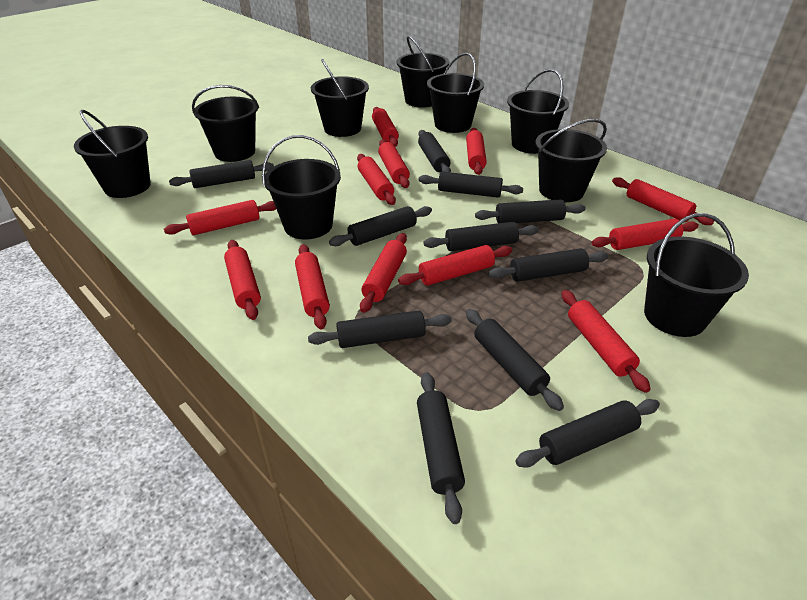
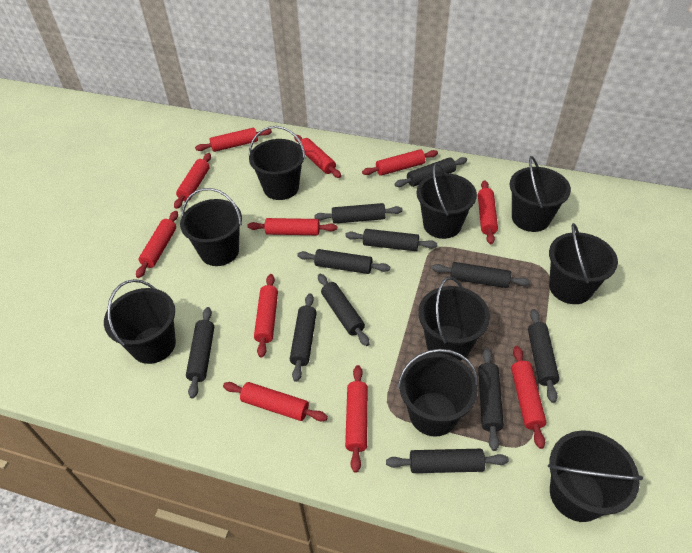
red rolling pin: [164,200,276,235] [224,240,261,320] [295,244,330,329] [357,154,396,205] [360,233,407,313] [372,107,399,147] [378,139,410,188] [398,245,512,286] [466,128,487,175] [561,290,651,393] [592,219,699,250] [612,177,714,225] = 12 -> [136,211,178,278] [174,153,211,209] [195,128,272,152] [223,382,328,421] [248,218,337,235] [254,274,278,358] [294,135,341,178] [345,365,368,473] [362,149,438,176] [478,180,498,244] [511,346,546,449] = 11

